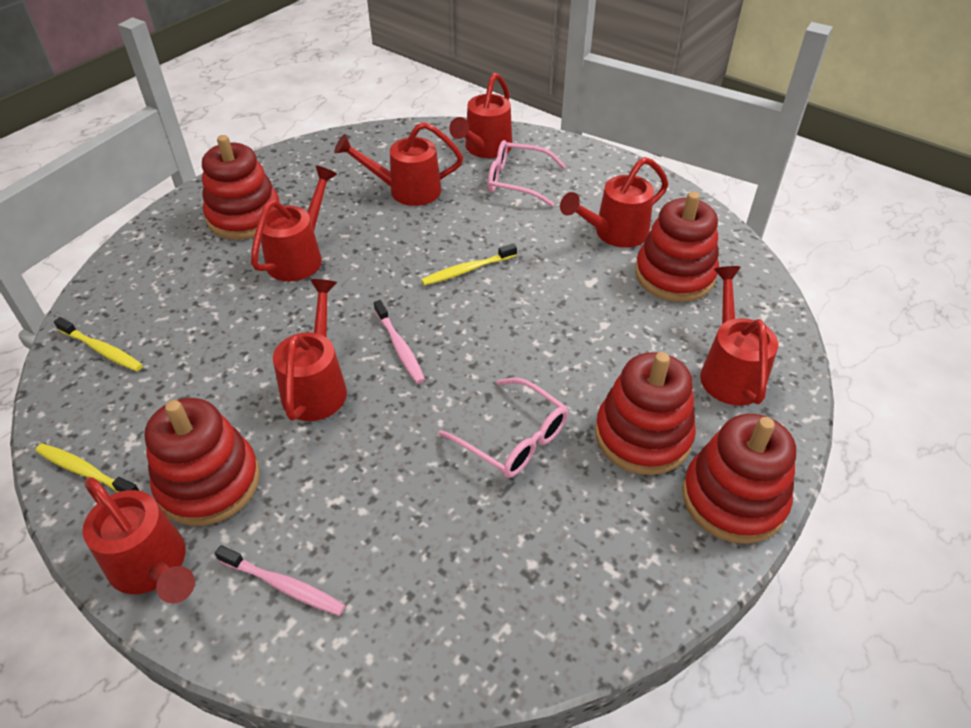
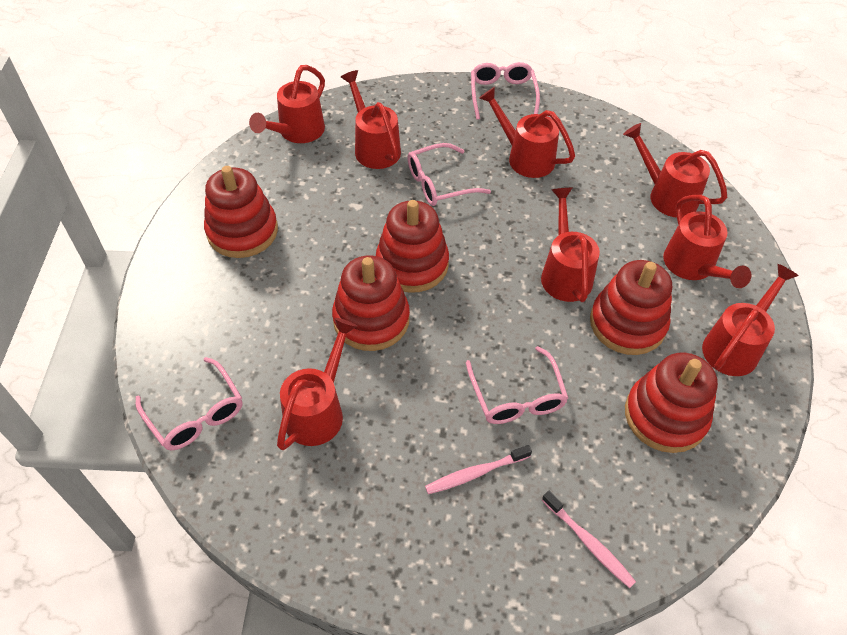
pink glasses: [438,378,568,478] [488,140,566,207] = 2 -> [136,357,243,450] [407,143,491,206] [466,346,568,424] [471,62,540,120] = 4
red watering can: [82,477,195,603] [251,165,337,281] [273,279,347,421] [334,122,463,206] [449,73,512,158] [560,157,668,247] [700,266,778,406] = 7 -> [249,65,325,143] [277,318,358,450] [341,70,401,169] [479,87,575,178] [541,188,600,302] [623,123,727,218] [663,195,751,288] [702,264,799,376] = 8
yellow toothbrush: [35,443,139,492] [54,317,143,371] [421,243,517,286] = 3 -> none = 0

